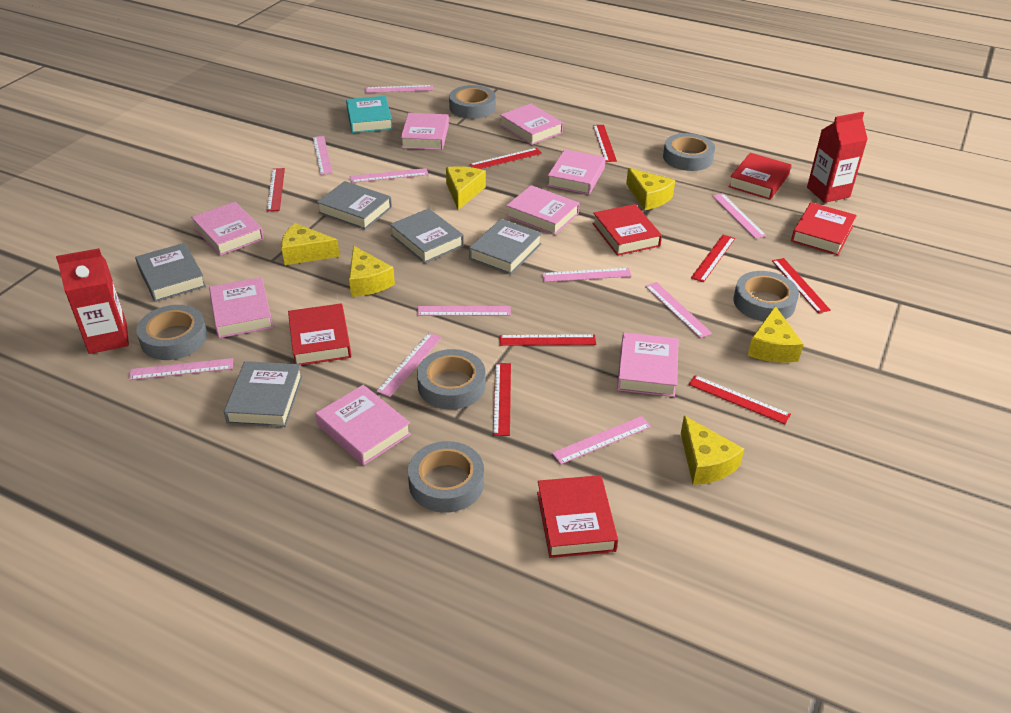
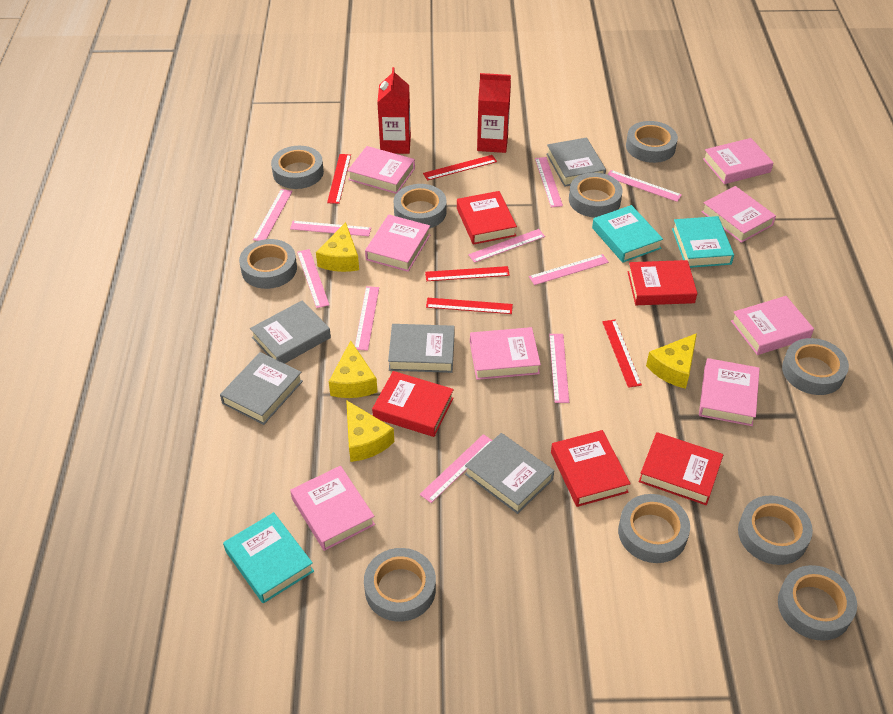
grey tape: [136,305,207,360] [408,441,484,513] [417,349,486,410] [449,85,496,119] [663,133,715,171] [734,271,799,321] = 6 -> [239,239,297,289] [271,146,324,189] [364,548,436,622] [394,184,447,228] [569,172,623,218] [618,494,690,563] [626,121,678,163] [738,495,813,565] [778,565,857,641] [782,338,849,395] = 10
red ruler: [267,168,285,211] [469,148,542,169] [493,363,511,436] [499,334,596,346] [593,125,617,162] [688,375,791,424] [691,235,735,282] [772,258,831,313] = 8 -> [327,154,351,204] [423,155,497,181] [425,266,510,281] [426,298,513,314] [602,320,642,388] = 5
turquoise book: [346,96,392,133] = 1 -> [223,512,314,603] [592,205,663,263] [672,216,734,268] = 3
yellow cheese: [281,223,340,265] [349,246,395,297] [446,166,486,210] [626,168,675,210] [681,416,744,485] [748,306,803,363] = 6 -> [316,222,359,272] [329,340,378,398] [346,400,394,462] [646,333,697,389] = 4

